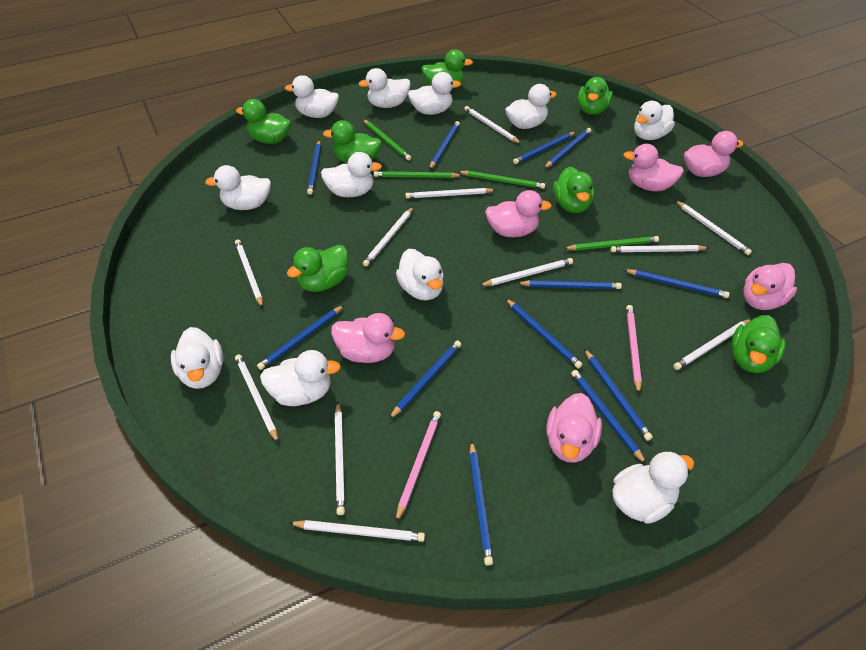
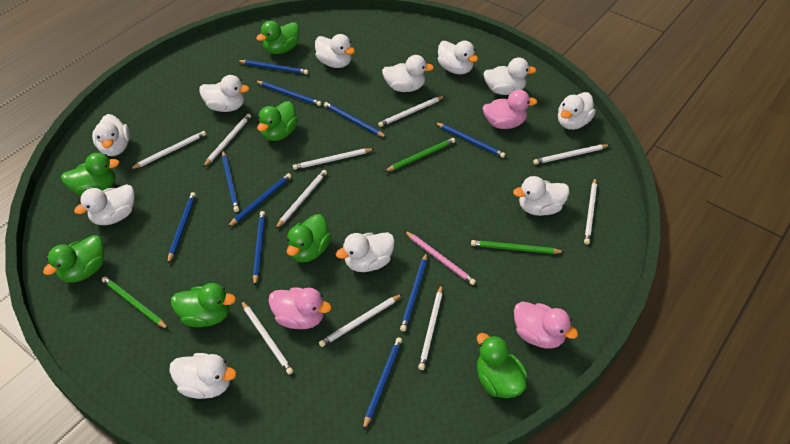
blue pencil: [257,305,344,370] [307,140,321,195] [389,341,461,419] [429,121,460,170] [470,441,493,566] [505,298,582,369] [513,132,576,164] [518,280,622,289] [544,128,591,169] [571,370,647,465] [584,349,653,441] [624,269,730,298] = 12 -> [168,192,196,264] [222,151,239,212] [228,173,292,227] [238,60,308,74] [253,211,265,286] [256,81,322,106] [324,102,387,138] [363,337,402,430] [400,253,427,332] [435,122,505,158] = 10
green pencil: [363,119,411,160] [374,171,462,178] [457,171,545,189] [563,236,659,250] = 4 -> [102,277,168,329] [384,138,455,172] [471,240,564,254] = 3
pink duck: [331,313,405,363] [485,190,552,237] [546,393,602,463] [623,144,684,191] [684,131,744,177] [743,263,797,310] = 6 -> [268,287,332,329] [483,90,537,129] [514,301,578,349] = 3
pink pencil: [396,411,441,522] [626,305,642,394] = 2 -> [405,231,476,285] = 1
white pencil: [235,240,263,308] [235,354,279,443] [289,520,425,542] [335,402,345,515] [363,207,413,267] [406,188,495,198] [464,106,521,144] [479,258,573,286] [611,245,709,252] [673,319,751,370] [675,200,752,255] = 11 -> [130,131,206,169] [203,114,251,167] [241,301,293,375] [275,170,327,229] [293,148,374,170] [319,294,402,347] [378,96,445,127] [418,285,442,370] [533,144,610,165] [584,178,597,245] = 10

